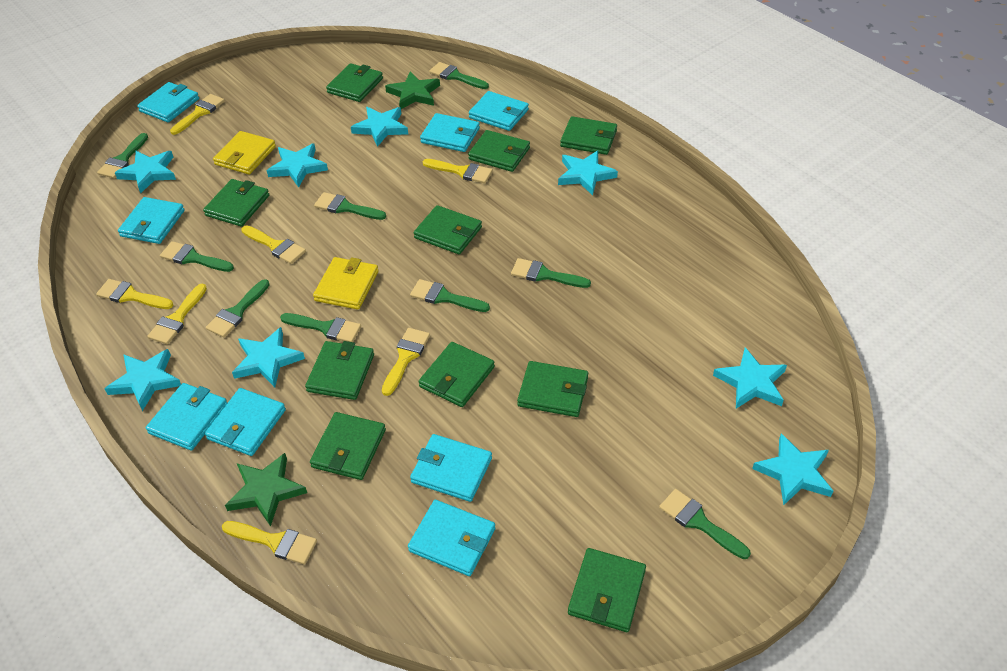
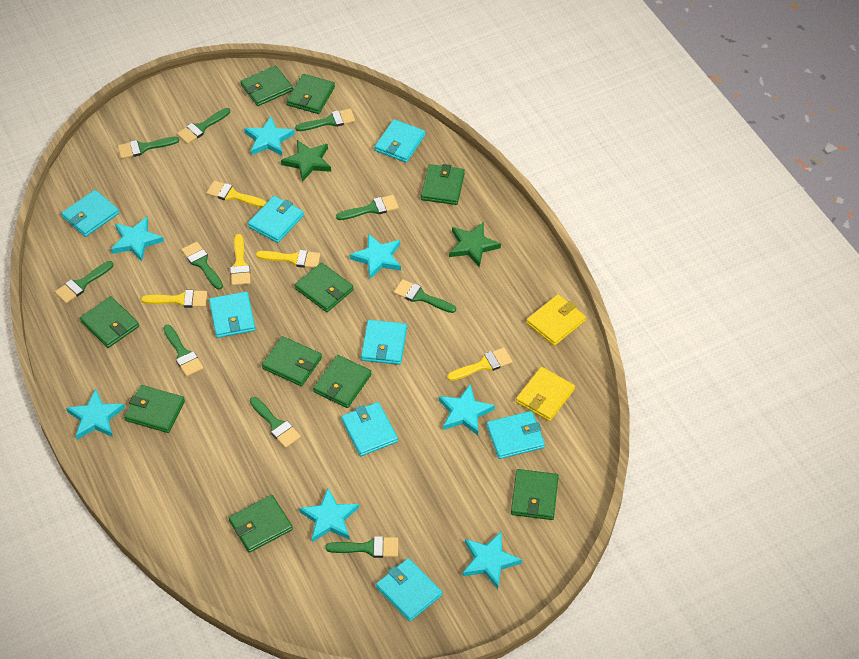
green brush: [97,133,148,178] [160,241,234,272] [206,279,269,337] [280,313,361,342] [314,192,386,220] [410,279,490,312] [429,62,489,89] [511,258,591,288] [659,489,751,559] = 9 -> [55,261,113,303] [118,136,179,159] [163,325,203,376] [177,108,230,144] [181,242,223,289] [250,397,301,448] [295,109,355,131] [325,536,398,558] [336,195,399,220] [394,279,456,313] = 10
turquoise star: [105,349,181,411] [115,151,176,193] [232,327,305,387] [267,143,328,187] [351,107,408,147] [558,151,618,196] [713,347,787,409] [752,433,833,505] = 8 -> [66,389,125,440] [111,217,164,262] [244,116,295,156] [299,488,359,542] [350,234,401,279] [439,384,495,435] [463,532,522,589] = 7
yellow brush: [96,279,174,309] [147,284,207,344] [170,94,225,135] [222,521,317,564] [241,225,306,264] [382,328,430,396] [423,159,493,183] = 7 -> [141,290,207,308] [206,181,267,207] [230,234,250,285] [256,250,321,268] [447,347,512,381] = 5

